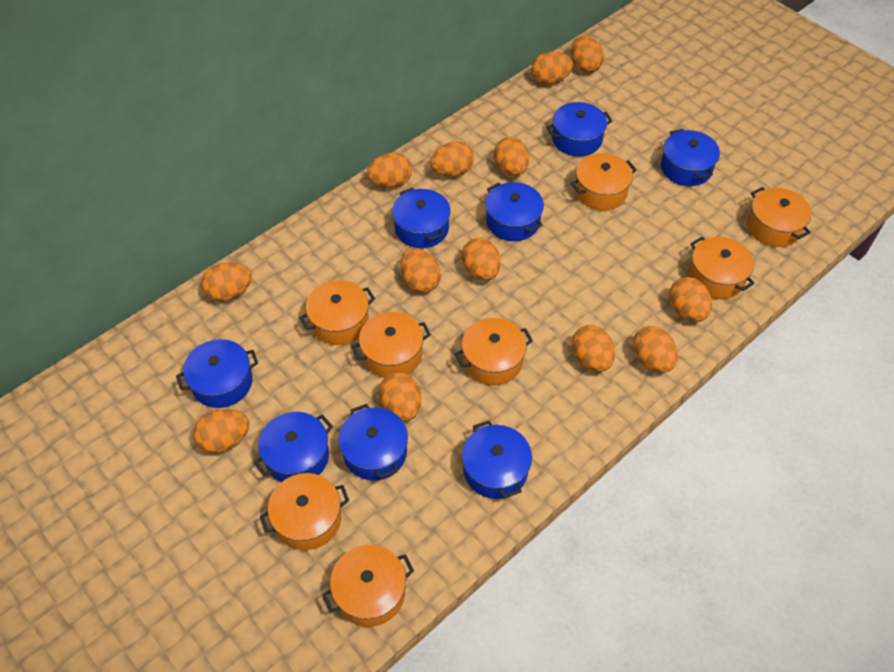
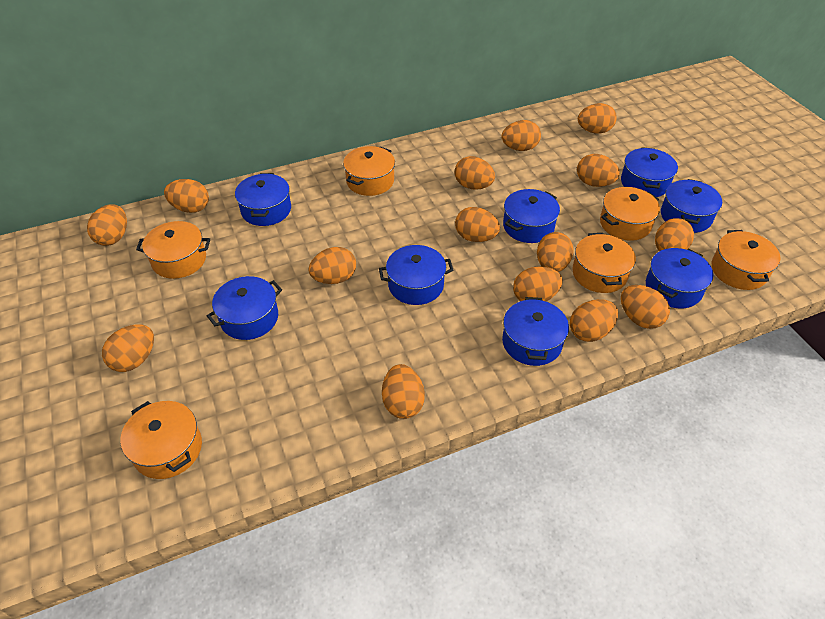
orange egg: [193,409,250,453] [202,262,252,302] [367,153,412,188] [379,372,421,421] [401,248,441,293] [430,142,474,177] [462,238,501,280] [494,137,529,176] [531,52,573,85] [571,35,604,73] [572,325,615,372] [633,326,678,373] [669,277,712,322] = 13 -> [87,204,127,246] [102,324,154,372] [164,179,209,213] [308,247,356,284] [382,364,425,419] [455,156,495,190] [455,207,500,242] [502,120,541,151] [513,266,563,302] [537,232,574,272] [570,299,618,342] [577,154,620,187] [578,103,617,134] [621,285,670,329] [655,218,694,251] = 15
orange pot: [260,473,349,550] [299,280,375,345] [322,545,414,627] [352,312,431,378] [455,318,533,385] [570,153,637,210] [688,237,755,299] [747,187,812,247] = 8 -> [120,401,202,479] [136,221,210,279] [343,146,395,196] [572,233,636,293] [600,187,660,241] [712,230,781,290] = 6

